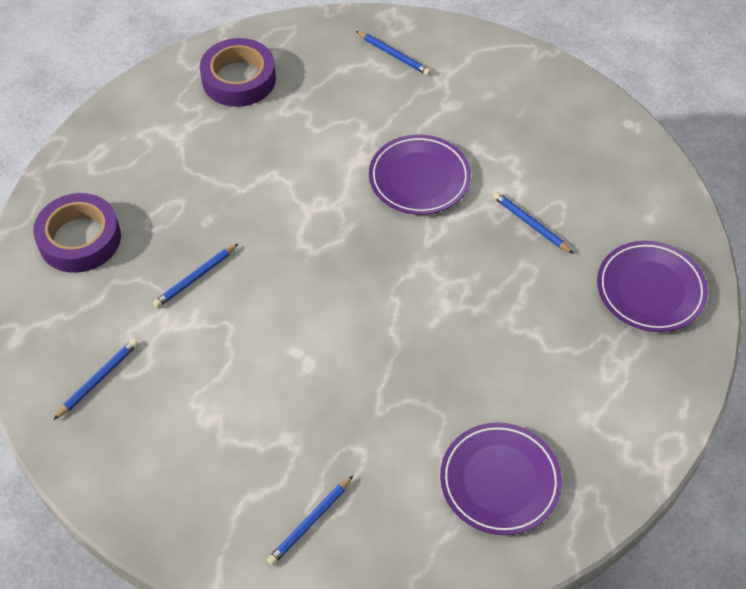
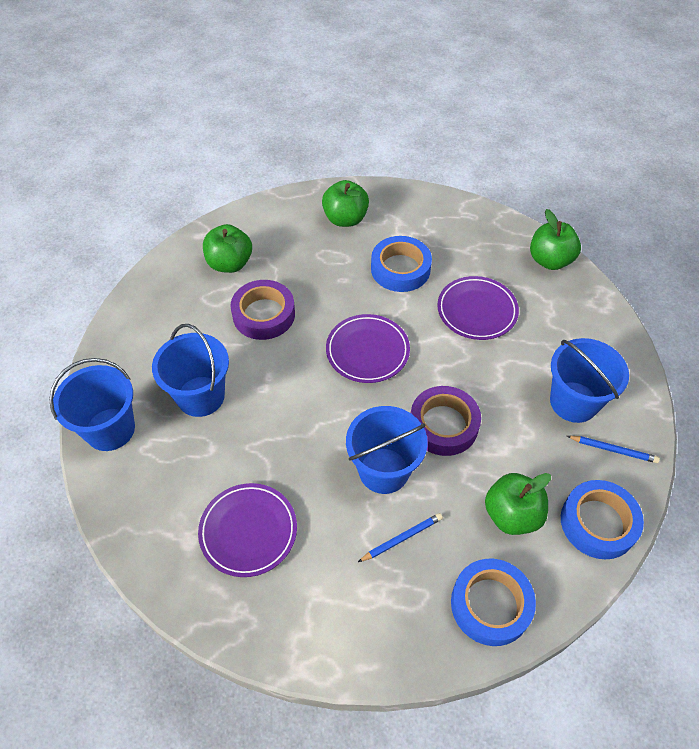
blue bucket: none = 0 -> [49,358,135,451] [152,324,229,417] [346,406,428,494] [550,338,629,423] = 4
blue pencil: [53,339,138,420] [153,243,239,308] [267,476,353,566] [356,31,431,76] [493,192,574,254] = 5 -> [358,513,443,562] [567,436,660,463] = 2
blue tape: none = 0 -> [371,236,432,292] [451,559,536,646] [561,480,644,559] = 3
green apple: none = 0 -> [203,224,252,273] [322,180,369,227] [485,473,551,535] [530,209,581,270] = 4

